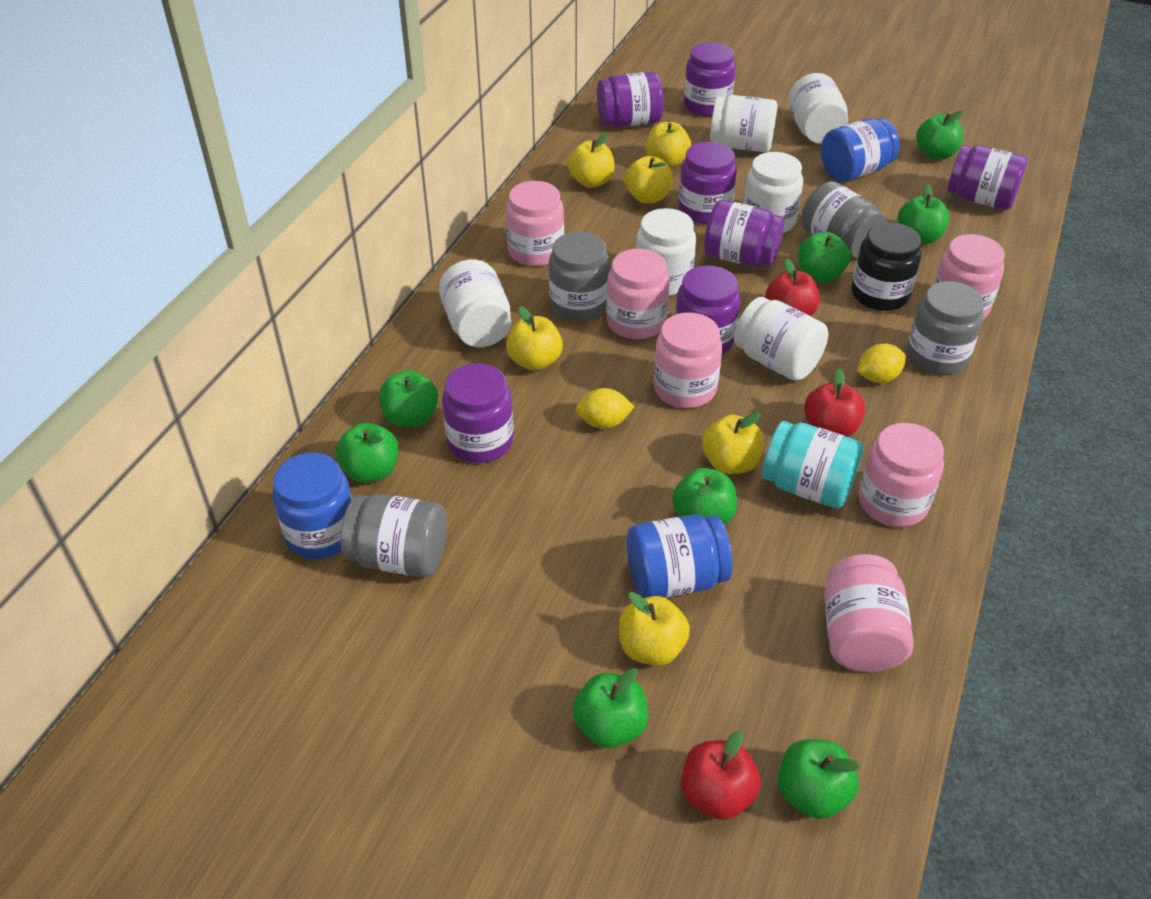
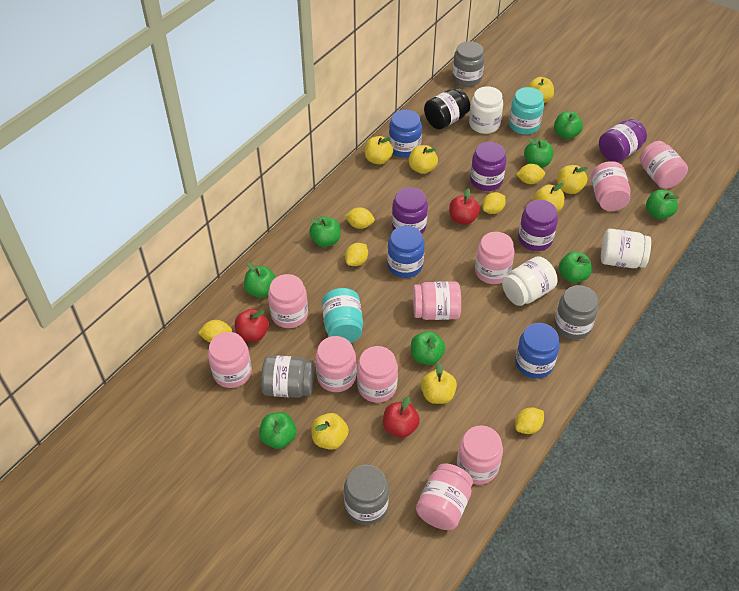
pink jar: [506,181,564,266] [606,249,670,339] [653,312,722,408] [824,554,914,672] [859,423,944,527] [934,234,1005,319] = 6 -> [208,332,252,388] [268,274,308,328] [315,336,357,392] [357,346,398,403] [413,281,461,320] [416,463,473,530] [457,426,503,485] [475,232,515,284] [591,161,631,211] [640,141,688,189] = 10
purple jar: [442,363,514,463] [597,72,664,127] [675,266,740,354] [678,142,737,224] [684,42,736,117] [704,200,784,267] [947,145,1028,210] = 7 -> [392,187,428,234] [470,142,506,191] [518,200,558,251] [599,119,647,162] = 4
turquoise jar: [762,421,864,509] = 1 -> [322,288,363,343] [509,87,544,135] = 2
white jar: [439,259,511,347] [636,208,696,296] [710,95,778,152] [734,297,829,381] [743,152,803,233] [788,73,848,144] = 6 -> [469,86,503,134] [502,256,557,306] [601,229,651,268] = 3
yellow apple: [506,306,563,371] [568,134,615,188] [619,592,690,666] [625,156,672,204] [645,122,691,168] [702,412,764,474] = 6 -> [312,413,349,450] [365,136,393,165] [409,145,438,174] [421,363,457,404] [527,77,554,103] [534,183,564,212] [557,165,588,194] = 7
yellow lemon: [576,388,635,429] [857,343,906,383] = 2 -> [198,320,232,342] [345,207,375,229] [345,243,368,266] [482,192,506,214] [515,407,544,434] [516,164,545,184] = 6

